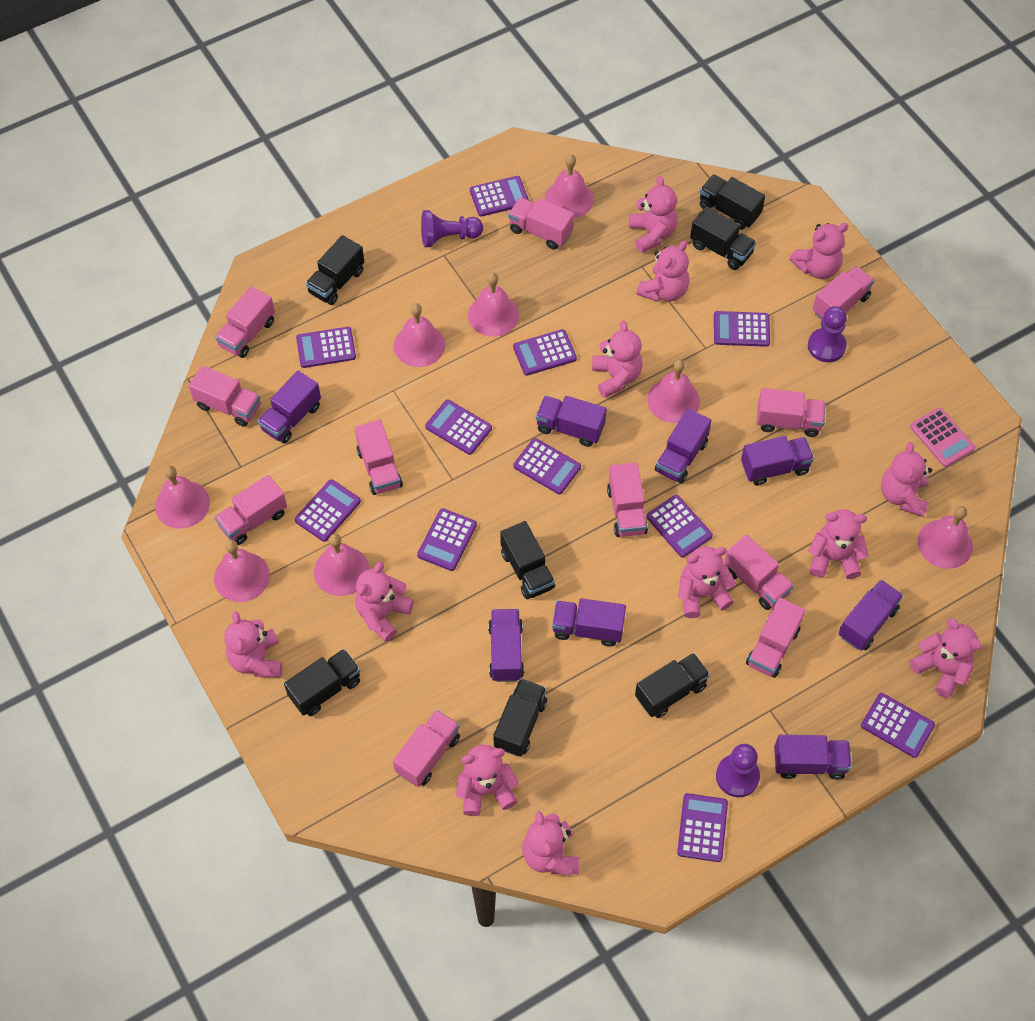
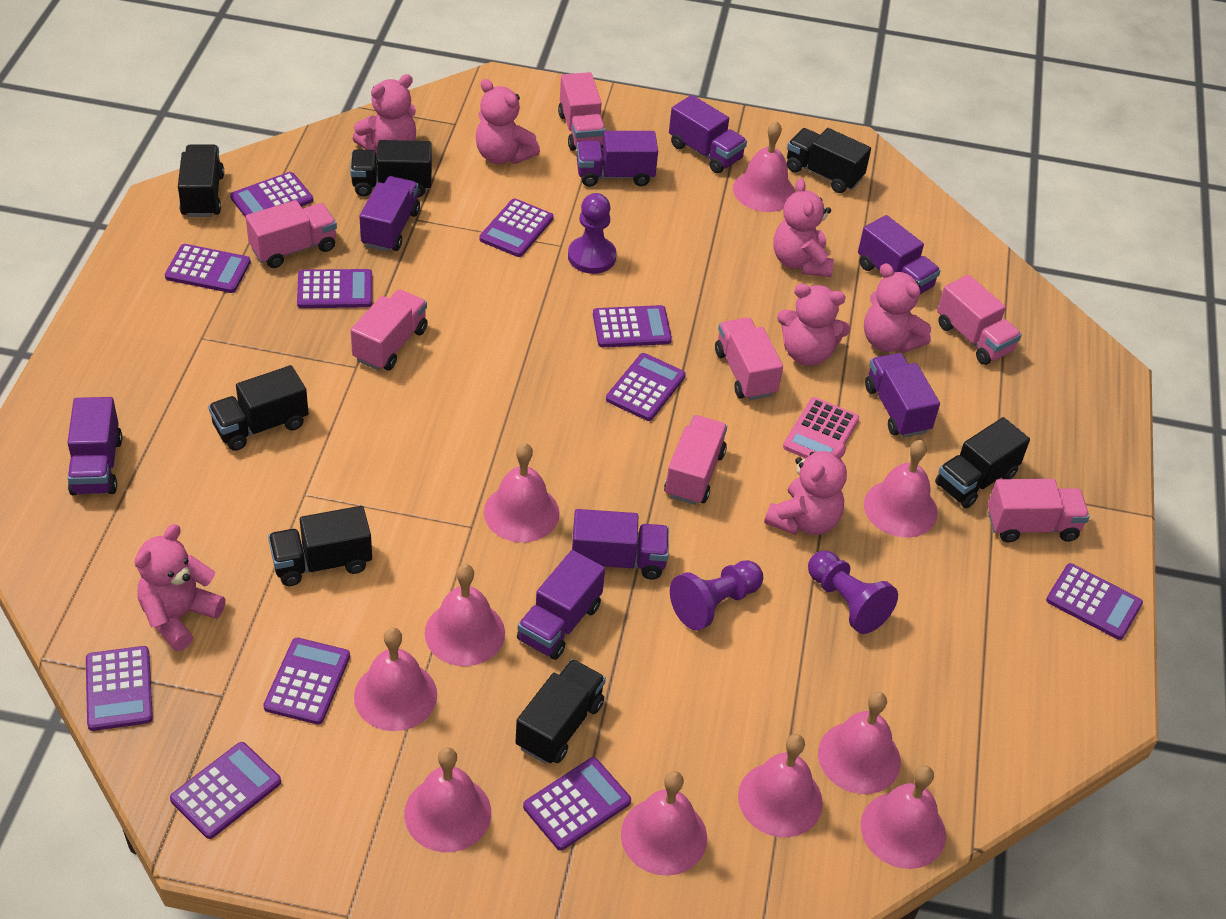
pink bell: [155,466,210,529] [214,540,270,602] [314,534,369,596] [394,303,445,367] [468,272,519,337] [545,154,594,219] [647,359,700,423] [918,506,973,569] = 8 -> [354,628,437,731] [404,747,491,852] [425,564,505,666] [484,443,560,543] [621,771,707,876] [733,121,795,212] [738,734,823,837] [818,692,901,794] [861,766,946,869] [864,440,938,538] = 10
pink teddy bear: [224,611,282,678] [355,561,414,642] [456,745,519,816] [522,811,579,876] [592,321,643,398] [629,176,678,253] [636,241,689,302] [678,546,736,618] [789,223,849,279] [808,509,869,579] [881,442,932,517] [910,618,982,698] = 12 -> [134,524,225,651] [353,74,416,154] [475,79,540,164] [764,443,847,535] [773,178,834,277] [777,284,850,366] [864,263,931,353] = 7
pink truck: [189,366,261,427] [214,475,287,545] [215,286,275,358] [355,420,403,495] [393,710,460,787] [508,197,574,250] [607,463,648,537] [724,535,794,610] [746,598,805,678] [757,388,825,437] [812,266,875,320] = 11 -> [246,200,337,268] [351,289,428,371] [558,72,606,151] [664,415,727,505] [715,317,783,400] [937,275,1022,365] [988,479,1090,543] = 7

